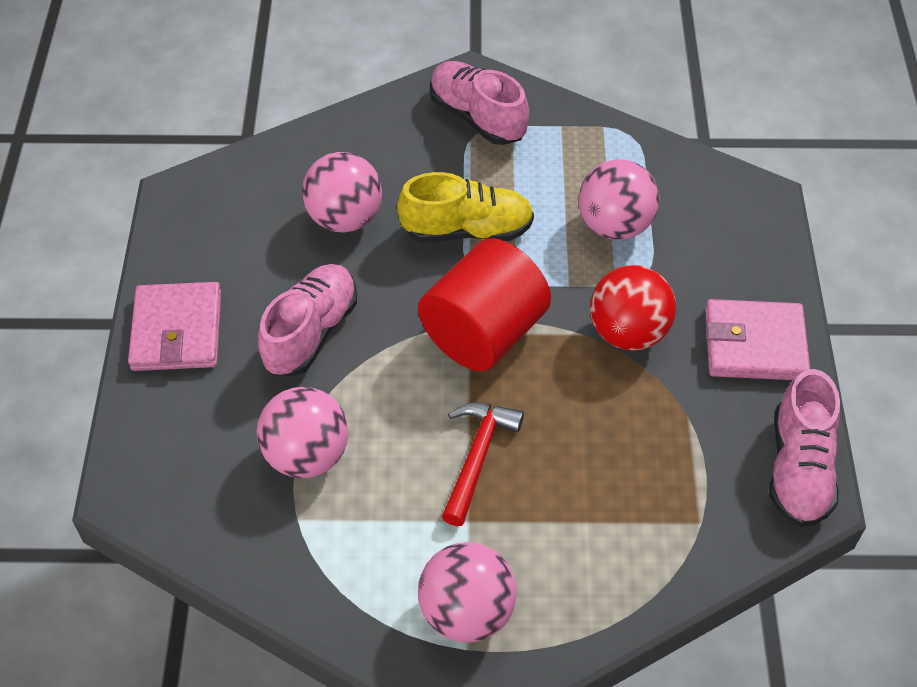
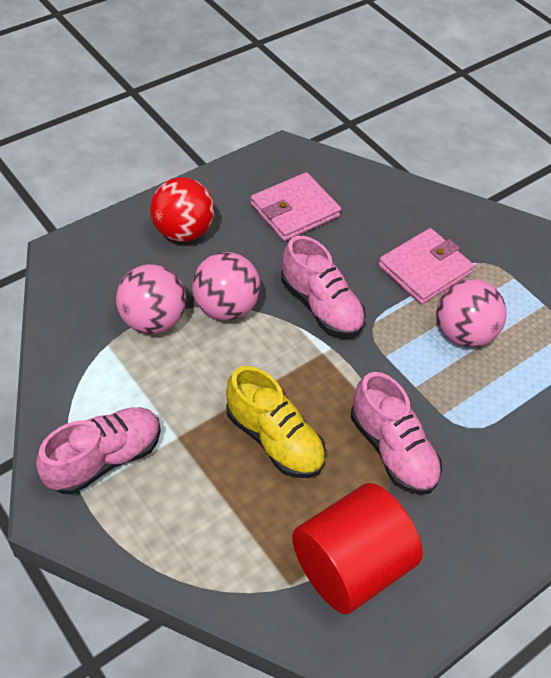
pink ball: [257,387,349,478] [302,152,382,233] [418,542,517,643] [578,159,660,240] = 4 -> [116,264,186,334] [192,252,260,320] [437,279,507,347] = 3
red hammer: [442,402,524,526] = 1 -> none = 0

